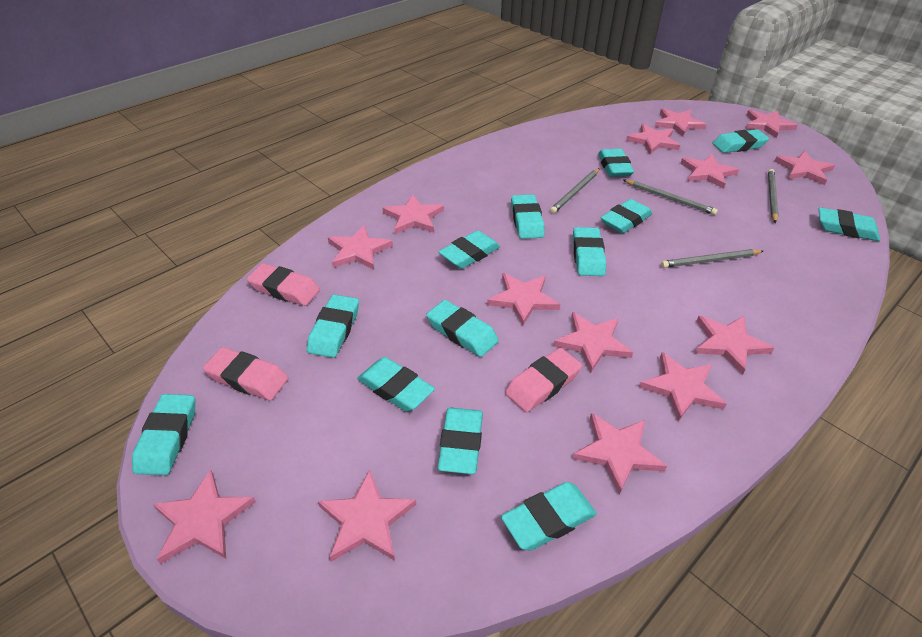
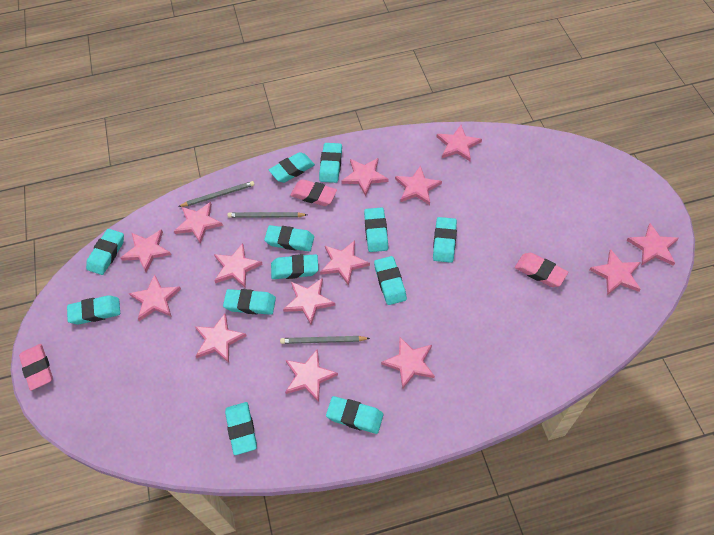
grey pencil: [550,168,600,213] [623,180,718,215] [661,249,763,268] [768,169,779,223] = 4 -> [178,181,255,207] [227,212,307,218] [280,336,370,344] = 3
turquoise eraser: [132,394,195,475] [307,294,359,358] [357,357,435,412] [426,300,499,357] [438,231,500,269] [438,408,483,474] [501,482,597,551] [511,194,545,239] [573,227,606,276] [598,149,634,177] [600,199,652,233] [713,129,769,153] [818,207,880,241] = 13 -> [67,295,120,324] [86,229,124,275] [223,289,276,315] [225,402,257,455] [264,225,314,251] [269,152,315,183] [271,254,318,279] [319,143,342,183] [326,396,383,434] [364,207,388,252] [374,256,407,305] [433,217,457,263] = 12

